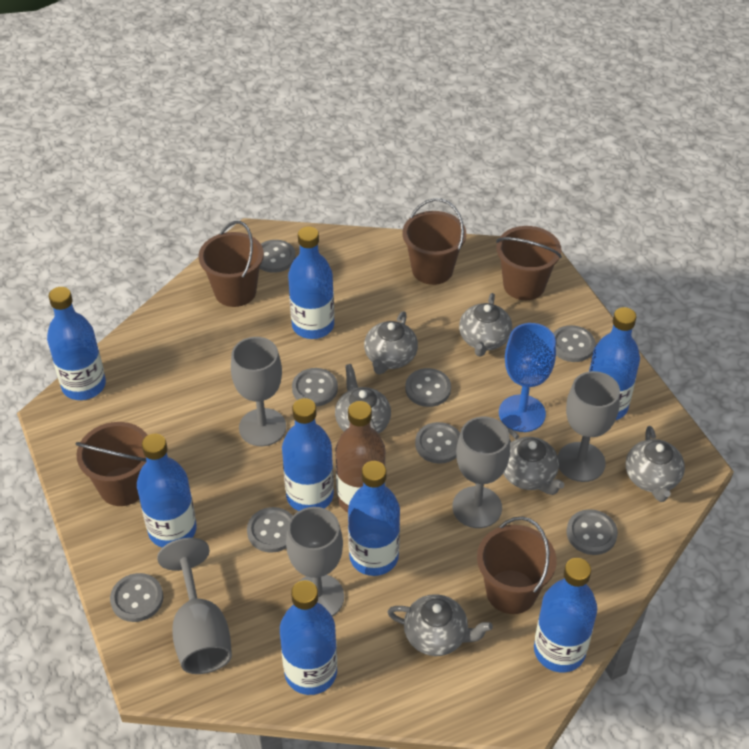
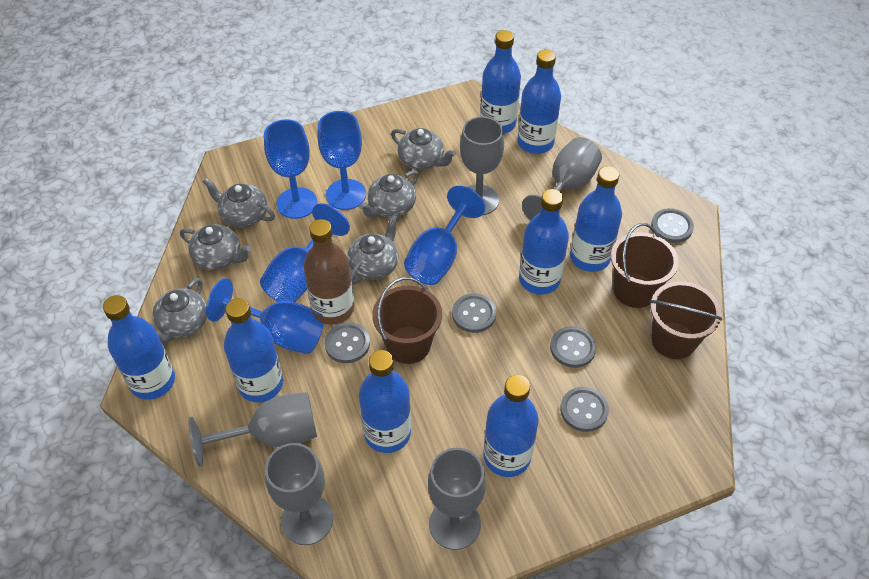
blue goblet: [499,323,556,432] = 1 -> [206,278,324,354] [260,203,350,302] [264,119,317,219] [317,111,366,210] [404,186,485,285] = 5
brown bucket: [76,422,148,506] [198,221,264,307] [402,198,466,285] [477,516,557,614] [496,226,562,300] = 5 -> [372,277,442,364] [611,223,679,308] [649,281,722,359] = 3
grey button: [110,573,163,622] [247,507,293,553] [260,240,296,273] [292,368,338,406] [405,368,451,407] [415,422,460,464] [553,325,595,362] [567,509,618,555] = 8 -> [324,322,370,363] [452,293,496,333] [550,327,596,368] [560,387,609,432] [651,208,694,243] = 5

